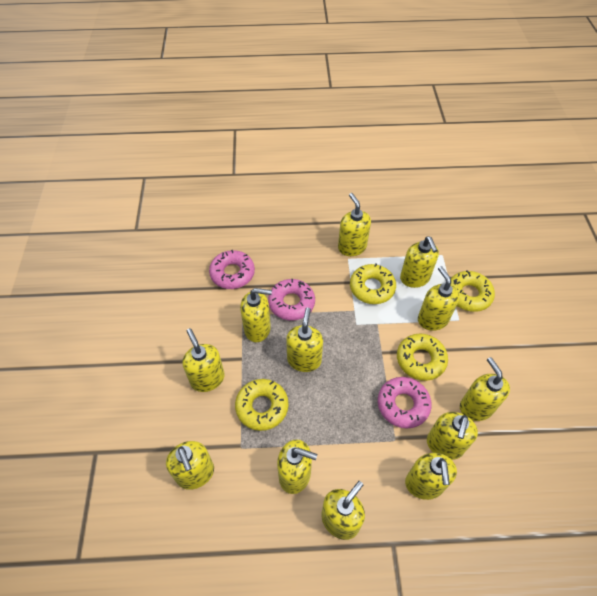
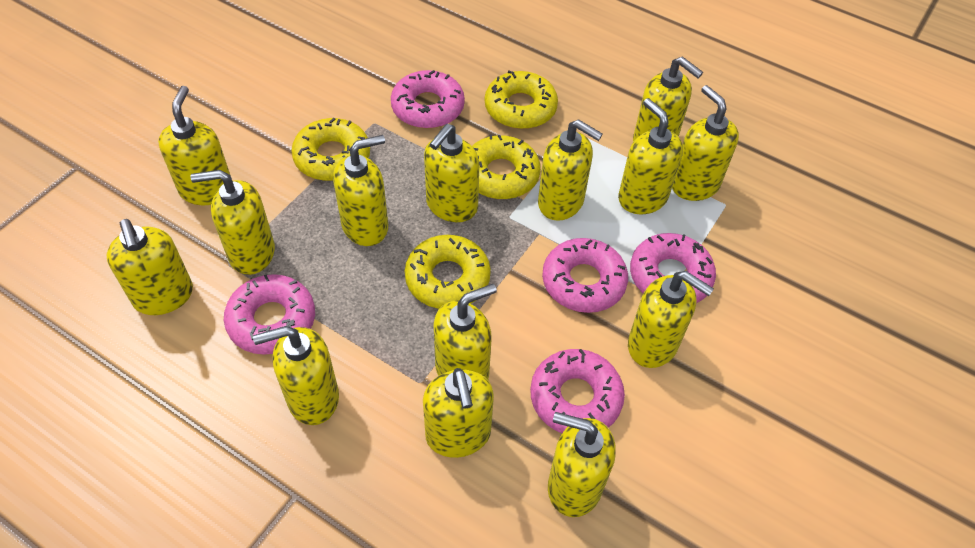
pink donut: [209,250,255,289] [268,279,315,320] [378,377,432,429] = 3 -> [224,274,315,355] [391,70,465,128] [530,349,625,433] [542,238,628,313] [630,233,716,303] = 5
yellow soap dispenser: [166,441,214,490] [182,328,225,392] [240,288,272,342] [277,439,317,494] [286,307,323,372] [322,481,365,540] [338,193,371,256] [400,236,439,288] [405,453,457,500] [418,266,460,331] [427,412,478,460] [460,357,510,421] = 12 -> [107,219,193,315] [158,86,231,205] [190,170,275,275] [253,326,339,425] [333,135,388,246] [423,368,494,458] [424,124,479,222] [434,284,497,380] [538,119,603,221] [548,412,616,517] [618,98,683,214] [628,271,714,368] [633,56,703,142] [672,85,739,201] = 14

